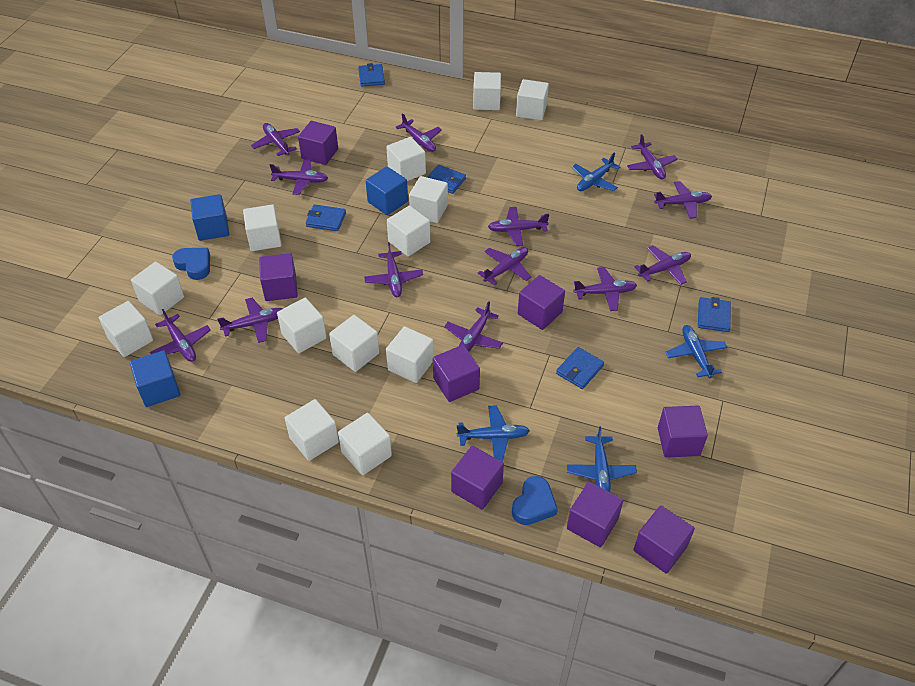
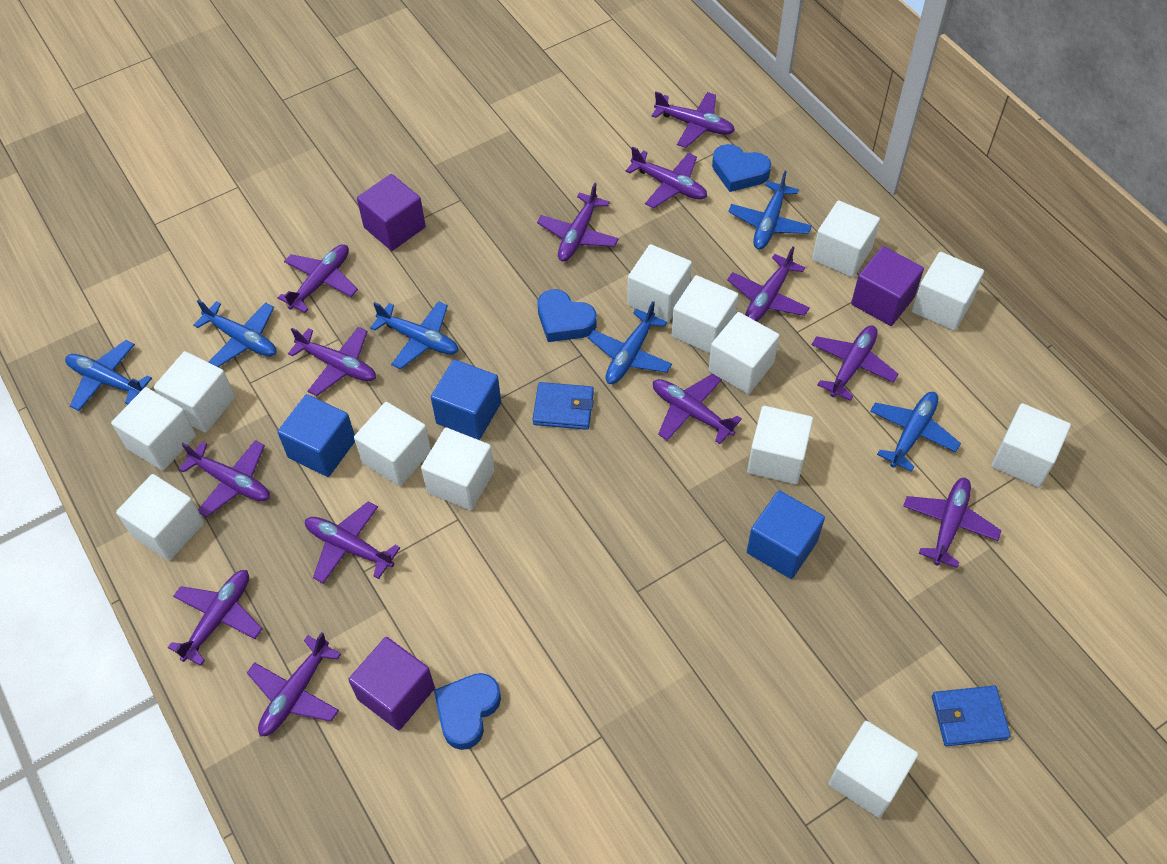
blue heart: [172,248,210,280] [512,476,558,525] = 2 -> [434,673,501,750] [538,289,597,342] [712,144,771,192] = 3
blue plane: [457,405,530,462] [567,426,637,492] [572,153,620,191] [665,325,727,378] = 4 -> [65,340,152,411] [193,300,276,367] [370,301,458,369] [588,301,672,384] [728,171,812,250] [870,392,961,472] = 6
blue wallet: [305,204,346,231] [358,63,385,86] [427,165,466,194] [556,347,604,389] [698,297,731,332] = 5 -> [533,382,594,430] [932,685,1011,746] = 2
purple cube: [259,253,298,301] [298,121,338,165] [433,345,480,402] [451,446,504,510] [518,275,565,330] [567,482,623,547] [633,505,695,574] [658,406,708,458] = 8 -> [348,637,435,731] [357,174,426,251] [851,246,924,326] = 3

